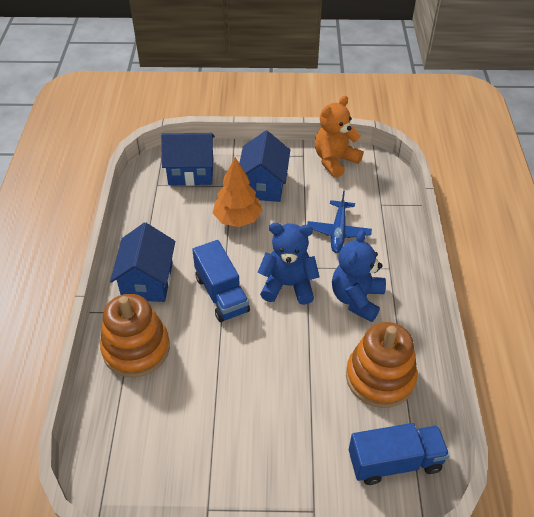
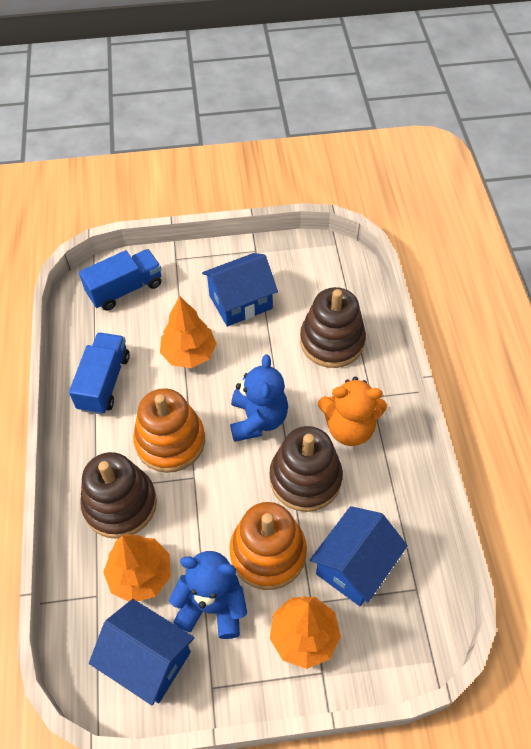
blue plane: [307,191,372,253] = 1 -> none = 0
brown stacking toy: none = 0 -> [80,452,157,539] [269,426,343,512] [300,287,366,368] = 3
orange tree: [213,157,263,227] = 1 -> [103,534,171,602] [160,296,217,368] [270,596,341,669] = 3

